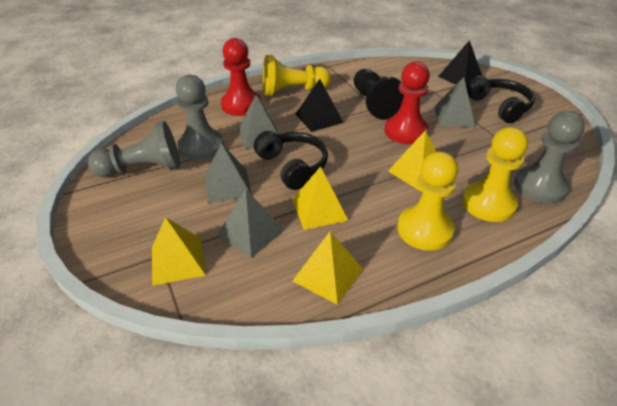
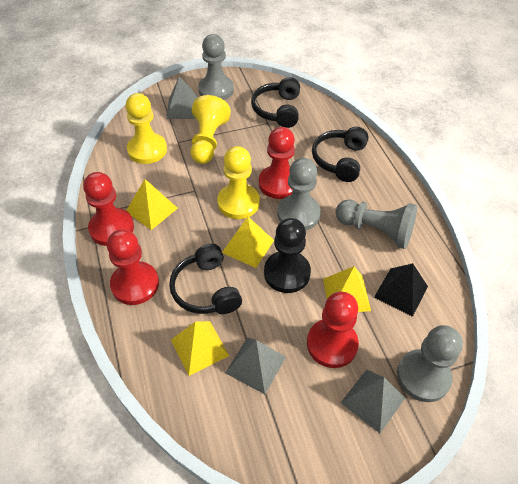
black headphones: [254,131,328,190] [466,75,535,123] = 2 -> [169,244,242,314] [251,77,300,128] [312,127,369,182] = 3
black pyramid: [296,79,344,132] [438,40,482,87] = 2 -> [374,263,428,317] = 1
grey pawn: [88,121,180,177] [176,75,224,160] [514,111,585,204] = 3 -> [198,34,234,100] [278,158,321,230] [336,200,417,249] [397,325,463,402] = 4
grey pyramid: [205,143,252,203] [217,189,284,258] [238,95,278,149] [434,77,475,127] = 4 -> [166,76,198,119] [225,337,286,394] [341,369,405,433] = 3
red pawn: [221,38,261,116] [385,61,430,144] = 2 -> [83,172,134,246] [107,229,159,305] [259,127,295,199] [307,291,359,368] = 4

